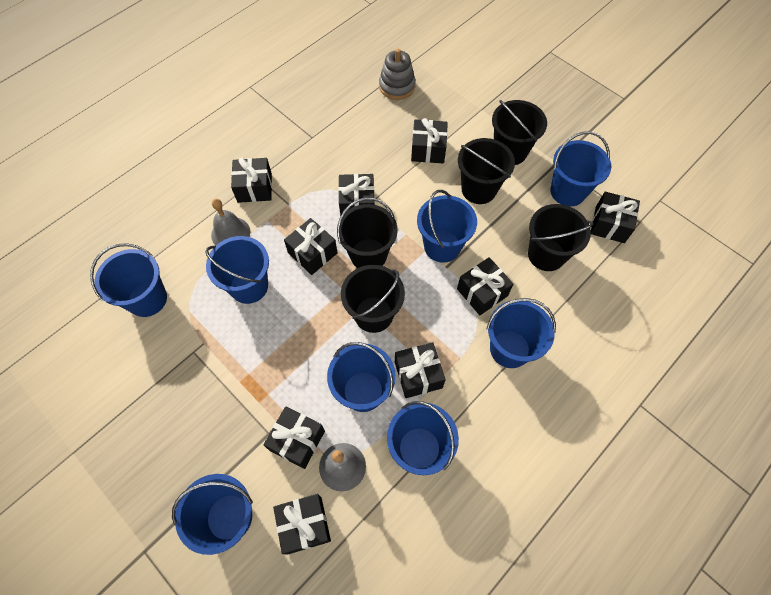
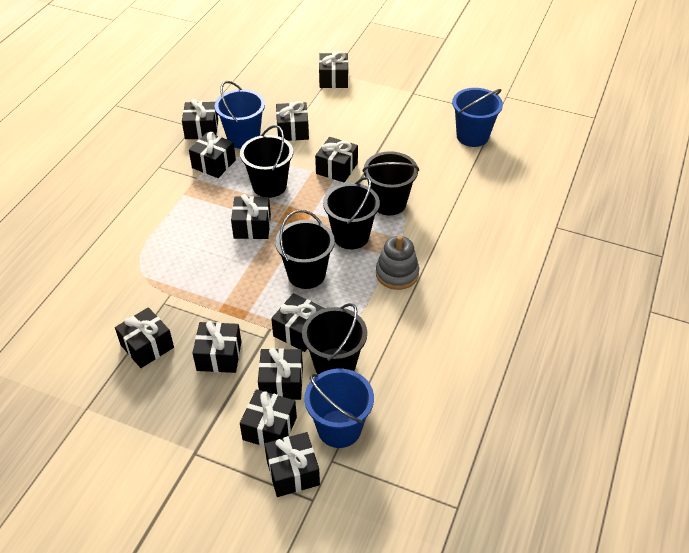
black gift: [231,158,272,203] [263,406,325,469] [273,494,331,554] [284,218,337,275] [338,174,375,216] [395,342,446,398] [411,118,448,163] [457,257,513,315] [591,192,640,243] = 9 -> [115,307,174,368] [182,99,218,139] [189,132,236,178] [193,321,241,373] [231,194,271,239] [240,389,297,447] [258,348,303,400] [264,432,320,497] [271,293,325,352] [276,101,309,141] [315,137,358,183] [319,51,348,88] = 12
blue bucket: [90,243,167,317] [172,474,253,555] [205,236,269,304] [327,342,396,412] [387,401,459,475] [417,190,477,263] [487,298,556,368] [550,131,611,207] = 8 -> [215,81,265,149] [304,369,374,448] [452,88,503,147] = 3
grey bell: [211,199,250,246] [319,443,366,492] = 2 -> none = 0

